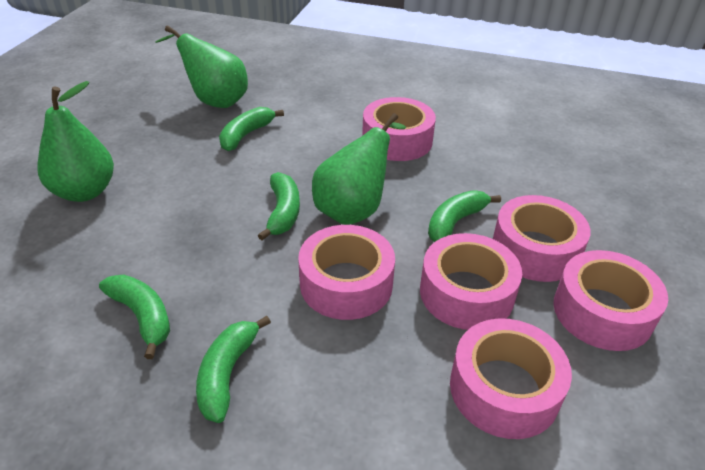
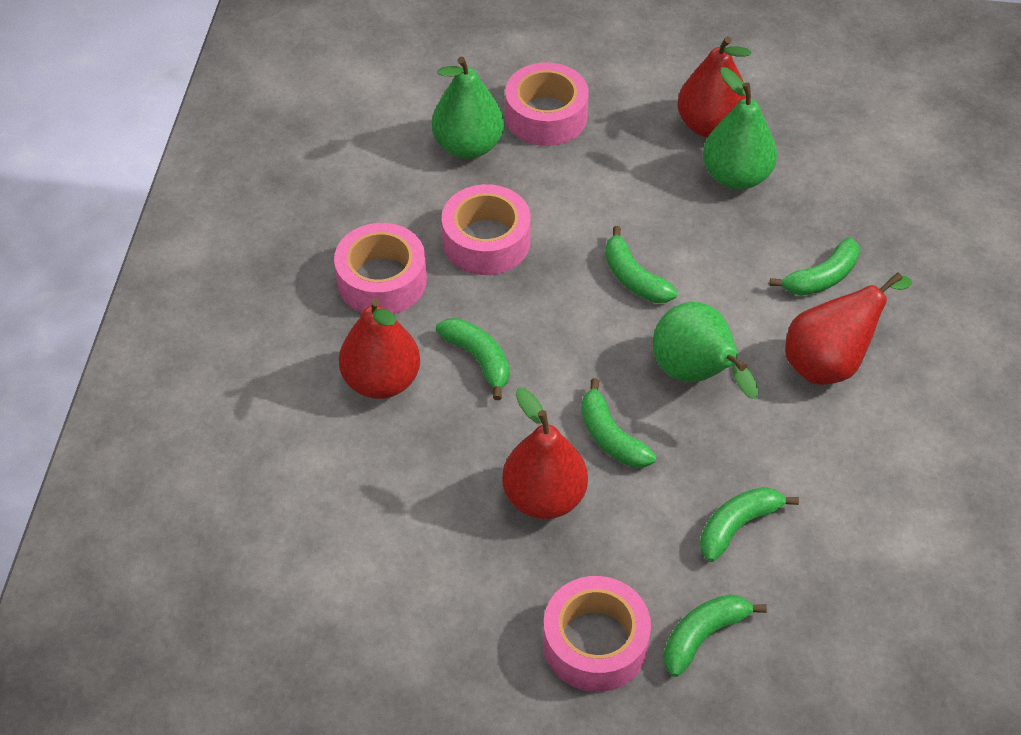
green banana: [99,275,170,359] [196,316,271,423] [219,107,284,151] [258,172,300,240] [428,190,501,242] = 5 -> [436,318,509,400] [581,378,656,468] [605,226,677,303] [663,594,767,677] [700,487,799,562] [770,237,860,296] = 6
pink tape: [298,225,395,320] [362,97,436,161] [420,233,522,330] [450,318,572,439] [493,195,591,282] [553,250,668,351] = 6 -> [334,223,427,314] [442,184,531,275] [505,62,589,146] [543,576,651,692] = 4
red pear: none = 0 -> [339,298,420,399] [502,388,588,519] [677,36,751,138] [785,272,912,385] = 4

